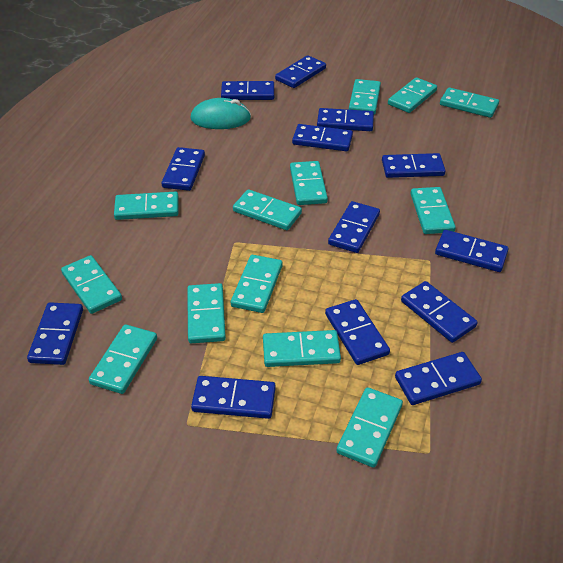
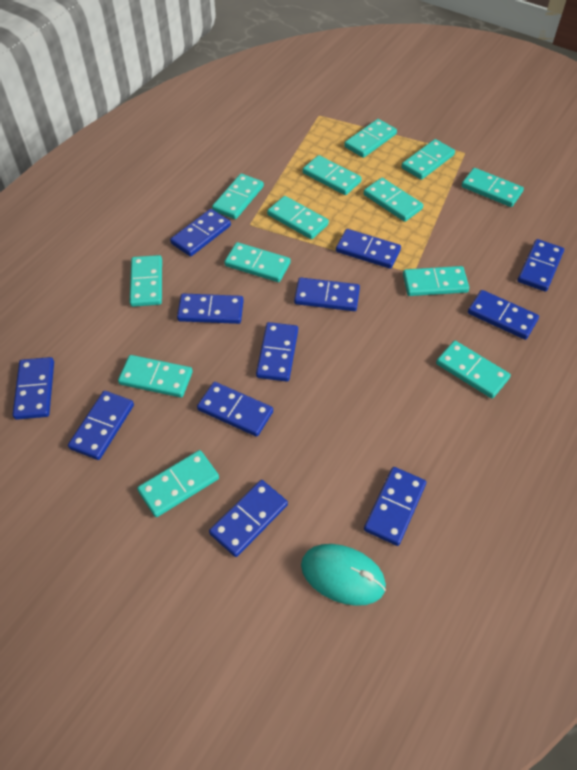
blue domino: [27,302,83,365] [162,147,205,191] [191,376,276,419] [221,81,274,100] [275,55,326,88] [292,124,353,151] [317,108,374,131] [325,299,390,365] [328,201,380,253] [382,153,446,178] [395,352,482,405] [401,281,477,343] [435,230,509,272] = 13 -> [13,357,54,420] [68,391,134,460] [170,209,231,257] [177,293,244,324] [197,382,273,437] [209,480,288,557] [256,322,298,382] [294,277,360,311] [336,229,401,269] [364,467,426,546] [468,290,539,340] [517,239,564,292] = 12

